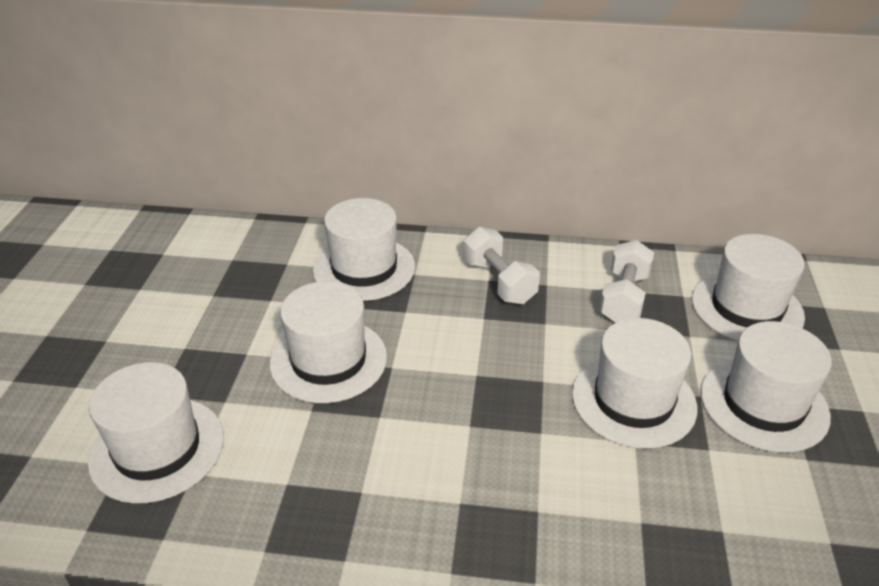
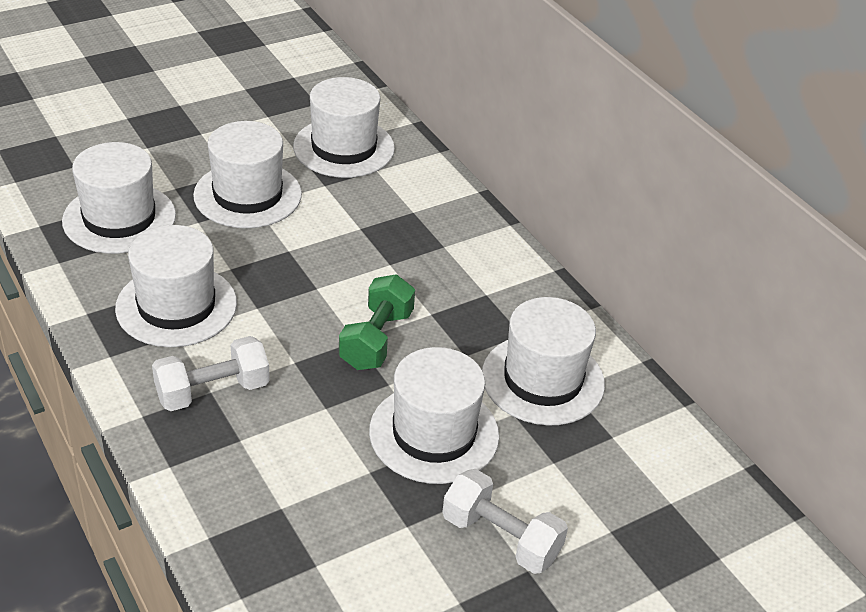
green dumbbell: none = 0 -> [339,275,415,370] = 1

